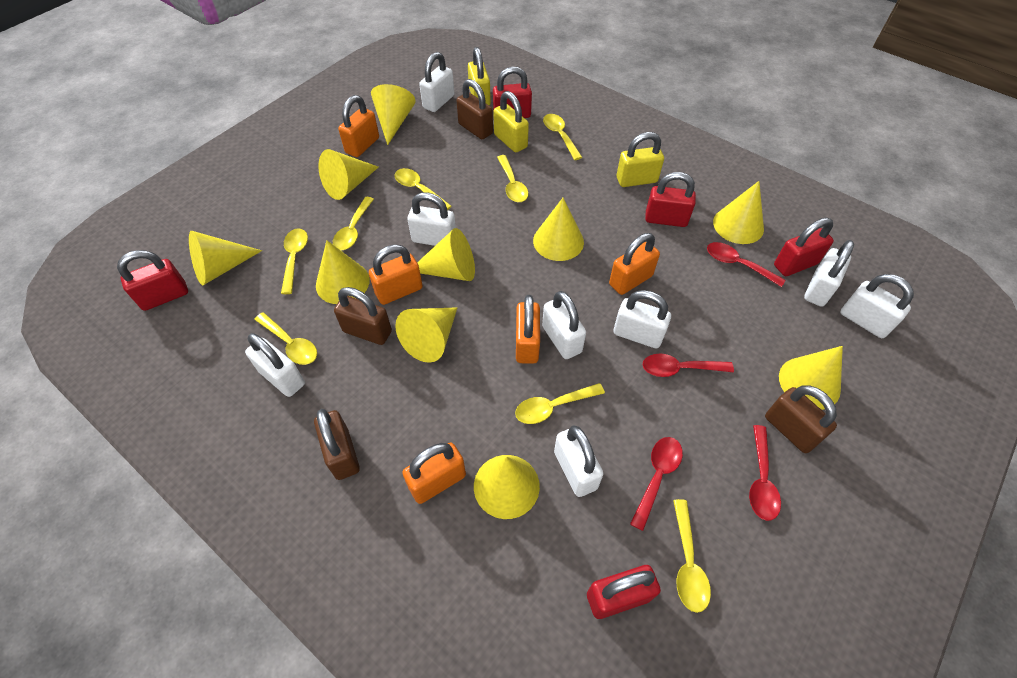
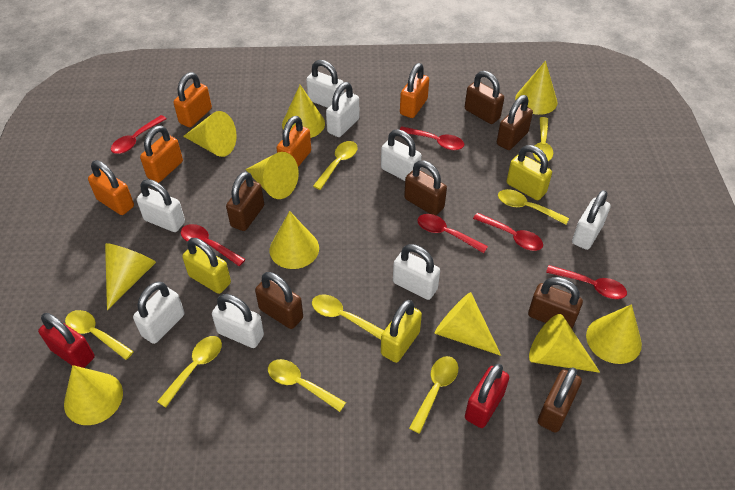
brown padlock: [314,409,360,480] [334,287,392,345] [456,79,493,139] [765,385,837,453] = 4 -> [226,171,264,231] [255,272,303,329] [404,160,447,215] [465,71,504,124] [497,95,533,150] [528,277,583,329] [538,367,582,433] = 7
red padlock: [117,250,188,311] [493,66,532,118] [587,565,661,619] [645,172,696,227] [774,218,834,276] = 5 -> [38,313,95,368] [465,364,509,428] = 2
red spoon: [630,437,683,531] [643,354,734,377] [707,242,785,287] [749,425,781,521] = 4 -> [111,115,166,154] [181,224,246,266] [400,127,464,150] [417,214,488,253] [473,213,543,251] [546,265,627,299] = 6

